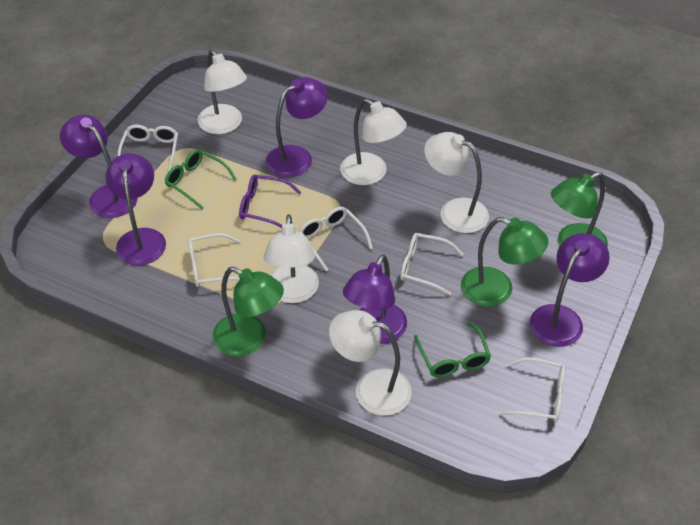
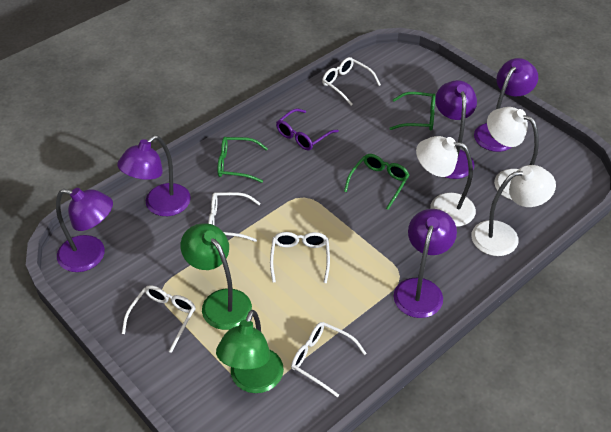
green glasses: [165,149,236,209] [414,323,491,378] = 2 -> [217,137,268,183] [344,154,409,210] [389,92,435,131] = 3
green lamp: [213,267,284,357] [461,217,548,307] [551,172,608,247] = 3 -> [180,223,252,330] [216,310,284,393] = 2
white lamp: [198,49,247,134] [264,214,319,303] [329,310,412,416] [340,98,407,185] [424,132,489,233] = 5 -> [416,136,476,227] [471,165,556,256] [487,107,539,200] = 3

